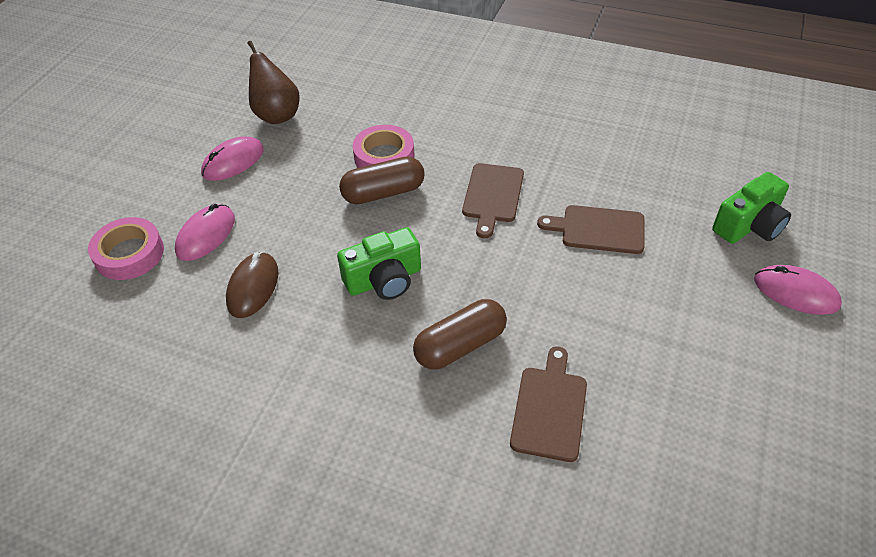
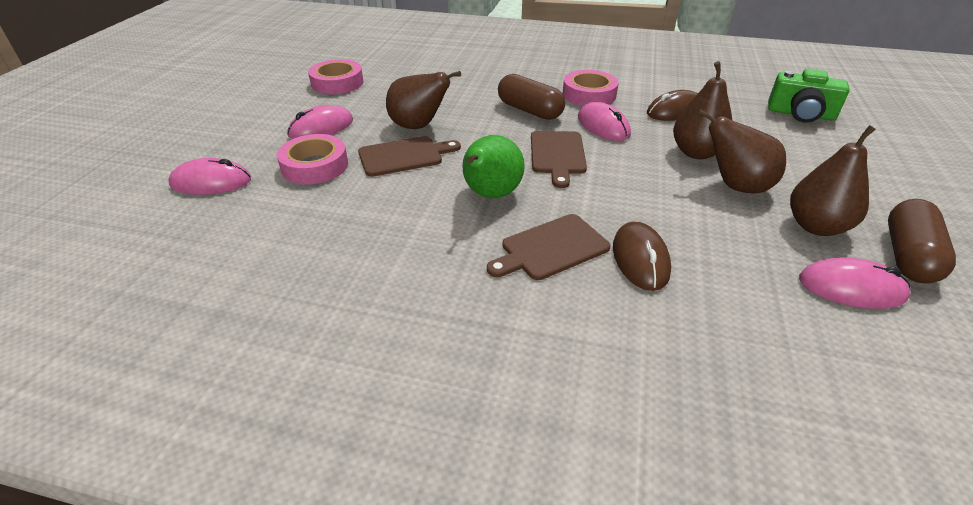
brown mouse: [226,252,279,318] = 1 -> [613,222,671,291] [647,90,698,121] = 2
brown pear: [248,41,300,124] = 1 -> [386,71,461,129] [673,61,733,159] [697,109,786,193] [790,125,876,236] = 4
green camera: [337,227,421,300] [712,172,791,244] = 2 -> [768,69,850,123] = 1
green pear: none = 0 -> [462,135,525,198] = 1
pink mouse: [175,204,235,261] [201,136,264,181] [754,265,842,315] = 3 -> [168,158,251,195] [287,105,353,139] [578,102,631,141] [799,257,911,309] = 4
pink tape: [88,217,164,280] [353,125,414,168] = 2 -> [277,134,348,184] [308,59,364,94] [563,70,619,106] = 3

